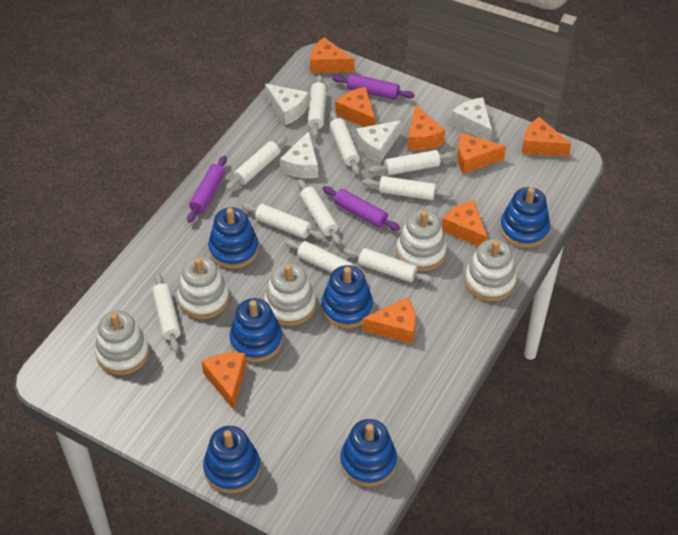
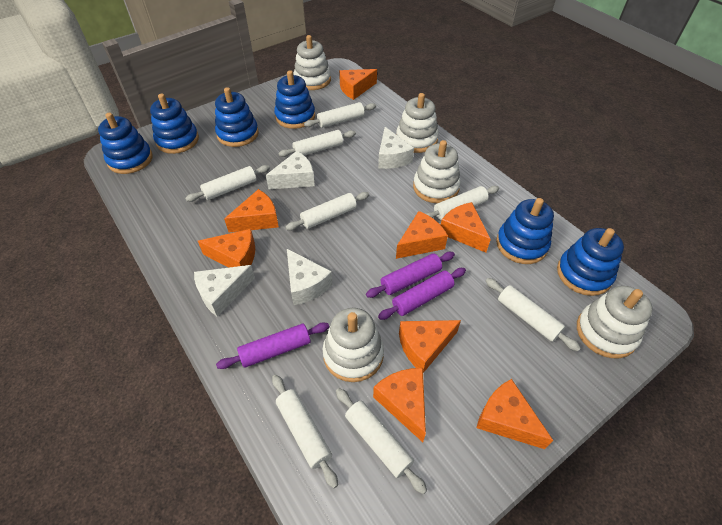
white rolling pin: [152,273,181,352] [226,136,287,191] [242,203,326,240] [284,239,368,281] [298,179,341,245] [308,75,327,138] [330,111,360,174] [343,247,433,283] [362,176,453,200] [369,150,456,175] = 10 -> [185,165,270,202] [272,375,338,488] [278,130,356,157] [285,192,369,230] [304,102,376,128] [336,388,427,494] [425,186,499,220] [486,278,581,351] = 8

